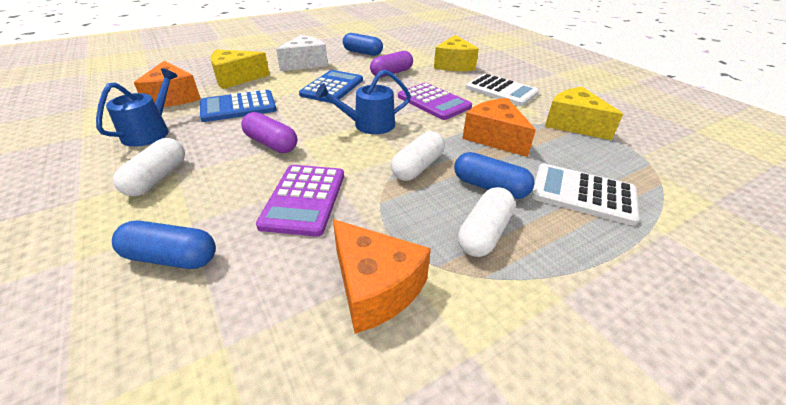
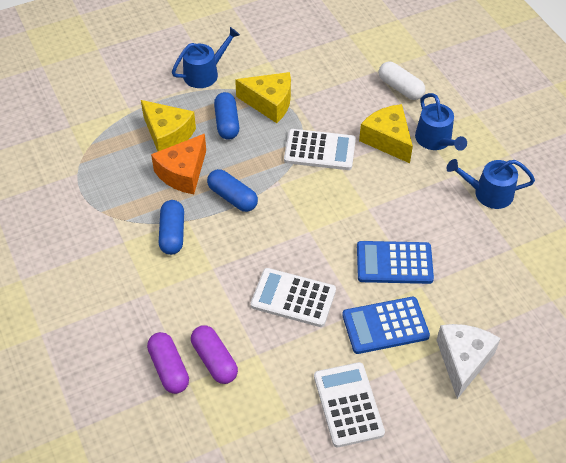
blue watering can: [96,68,178,147] [315,69,411,134] = 2 -> [172,27,240,88] [415,93,467,151] [446,159,535,209] = 3
orange cheese: [134,61,201,107] [333,219,431,334] [462,98,536,157] = 3 -> [151,134,206,194] = 1
purple calculator: [256,165,344,236] [398,83,472,120] = 2 -> none = 0
white calculator: [466,74,539,106] [531,164,640,226] = 2 -> [251,268,336,327] [284,129,356,170] [314,362,385,447] = 3
white capsule: [113,138,185,196] [391,131,445,181] [458,187,515,257] = 3 -> [379,62,425,100] = 1

